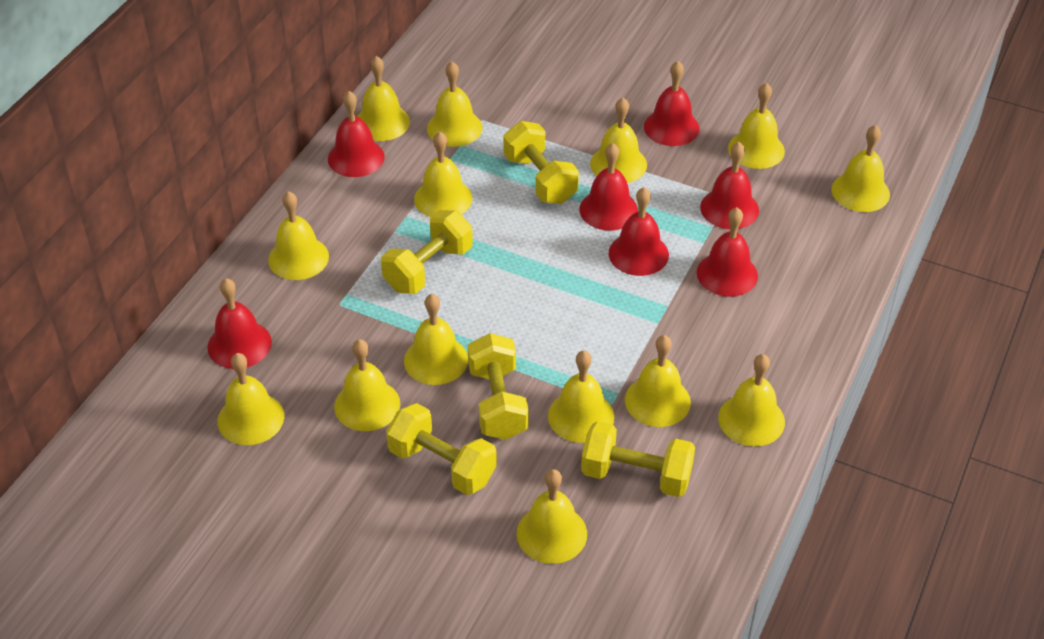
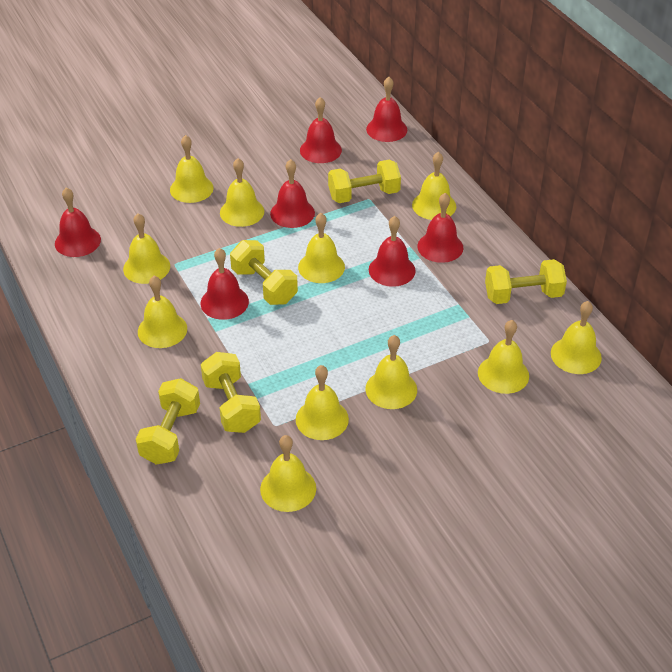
yellow bell: [218,353,284,445] [268,191,329,280] [334,339,400,431] [357,56,410,141] [404,294,468,385] [414,132,472,217] [427,61,483,147] [517,469,587,564] [548,351,614,443] [590,97,647,183] [625,335,691,427] [718,354,785,446] [728,83,785,169] [831,125,890,212] = 14 -> [123,213,170,284] [138,276,187,348] [170,135,214,203] [220,158,264,227] [260,435,316,512] [296,365,349,440] [298,213,345,283] [365,335,417,409] [412,152,456,220] [478,320,529,394] [551,301,602,374] = 11

